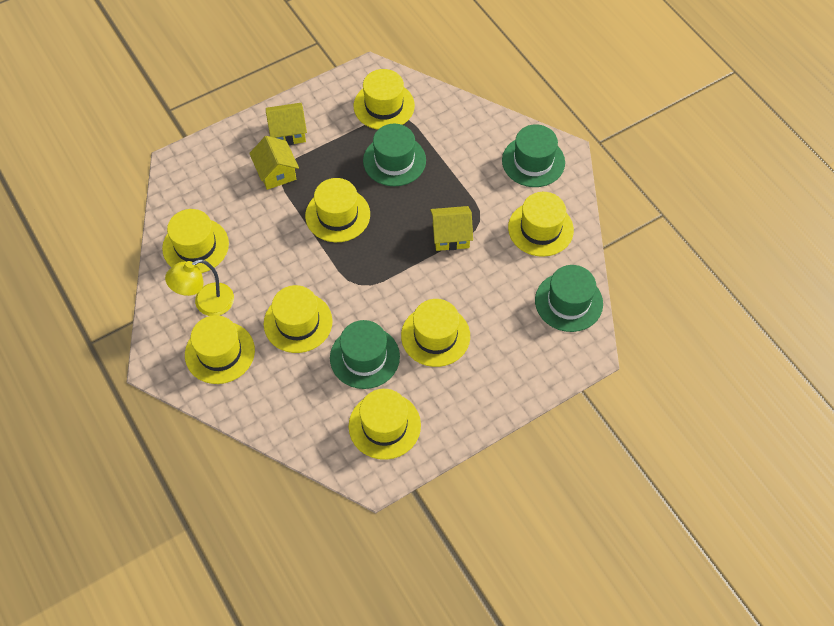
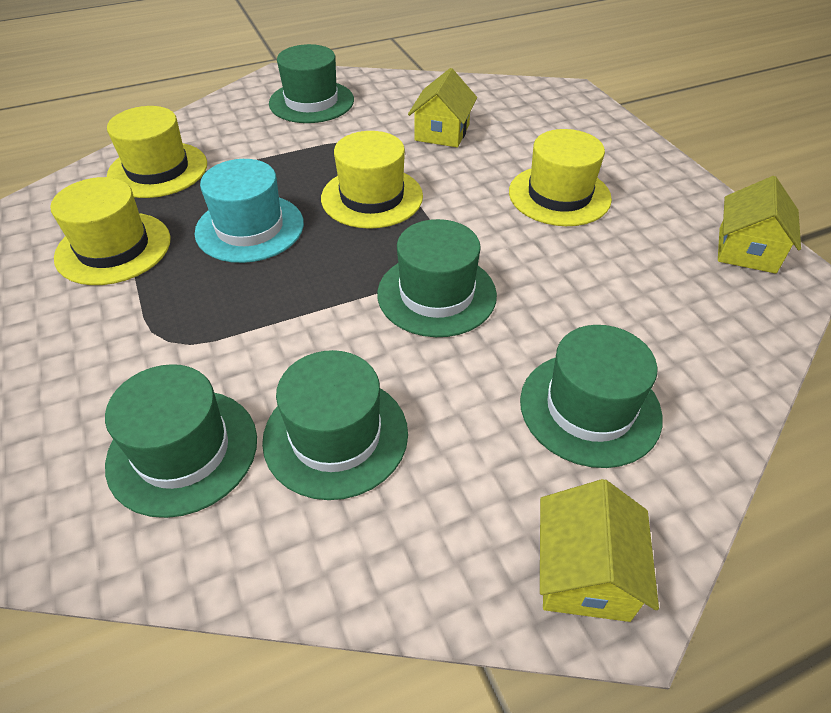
green hat: [330,320,400,389] [363,124,426,186] [502,124,565,187] [535,265,603,332] = 4 -> [105,364,257,518] [262,350,408,500] [269,44,354,123] [377,219,497,337] [520,325,663,468] = 5
turquoise hat: none = 0 -> [194,159,304,263] = 1
yellow hat: [162,209,229,273] [185,315,255,384] [264,285,333,353] [305,178,370,242] [349,389,421,460] [354,69,415,130] [401,299,470,367] [508,192,574,257] = 8 -> [50,177,171,285] [107,106,207,198] [321,131,423,229] [509,129,612,226] = 4
yellow lamp: [165,259,234,316] = 1 -> none = 0

